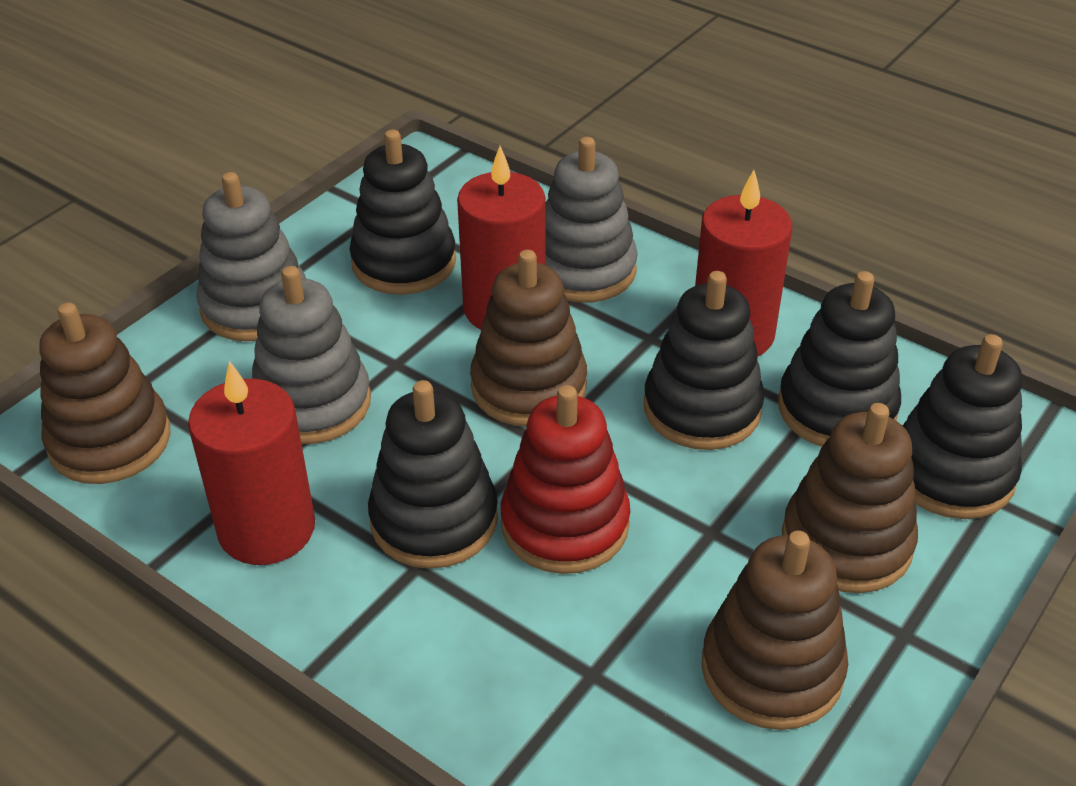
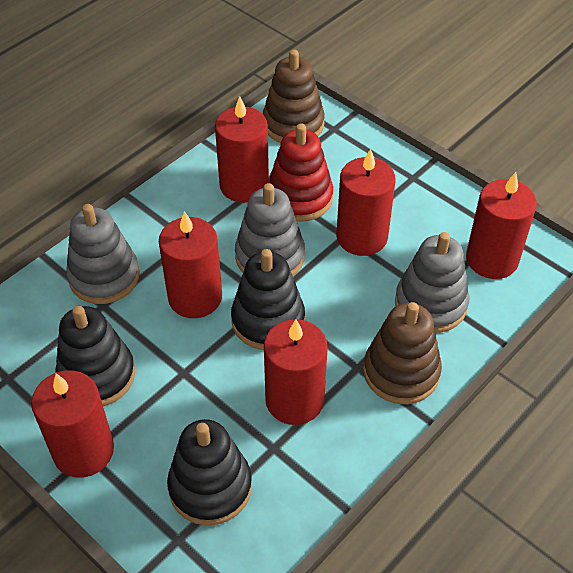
black stacking toy: [349,130,456,295] [368,380,498,569] [644,271,764,450] [778,271,901,447] [902,334,1022,519] = 5 -> [55,306,135,406] [167,419,252,526] [231,249,305,350] = 3
brown stacking toy: [39,303,170,484] [470,250,587,427] [701,531,848,730] [782,403,918,593] = 4 -> [263,49,325,143] [363,302,442,404] = 2
red candle: [188,361,315,565] [457,146,546,329] [695,170,792,356] = 3 -> [31,370,114,478] [159,211,222,318] [215,96,269,203] [264,319,328,425] [337,149,396,256] [466,172,537,279] = 6

